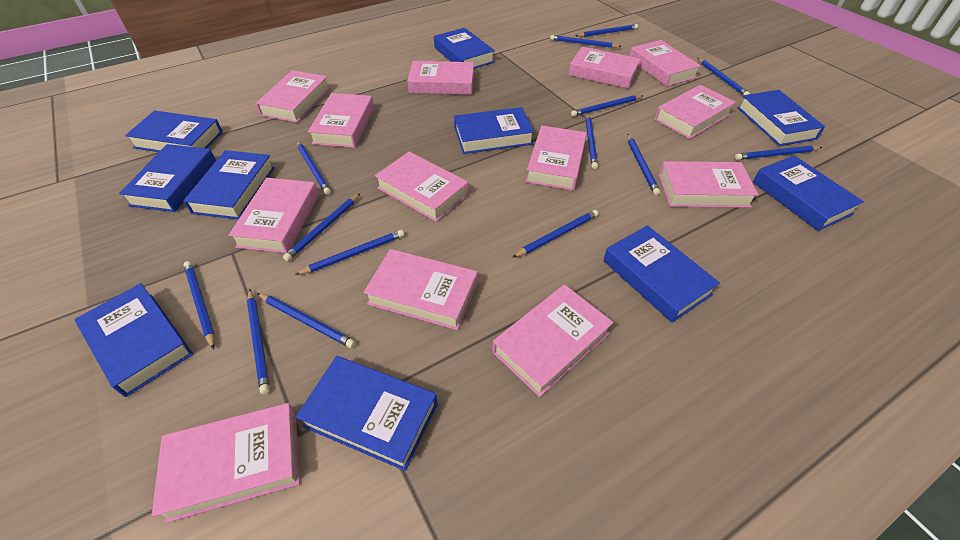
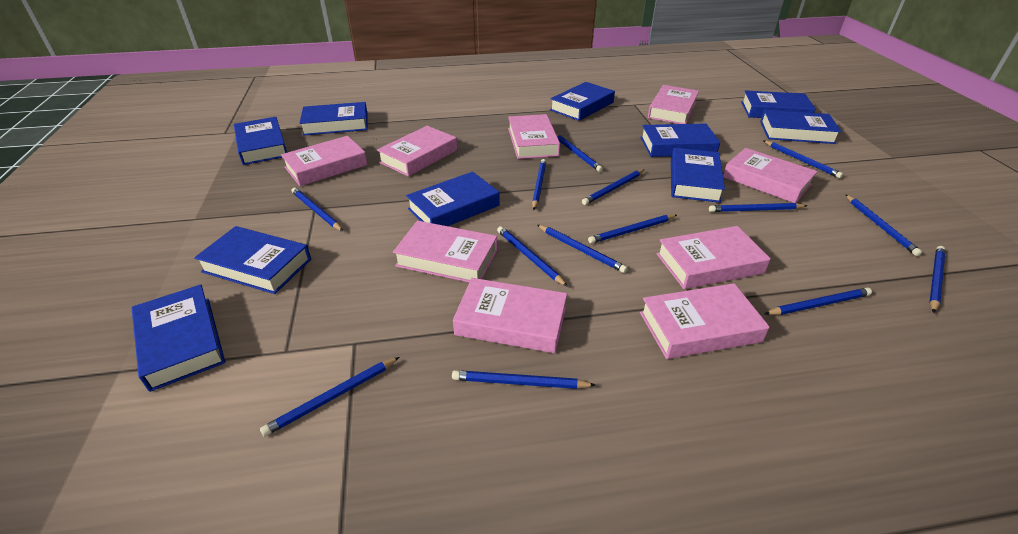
pink book: [152,403,300,523] [229,178,319,253] [256,70,330,123] [308,93,374,148] [363,249,478,330] [375,152,469,222] [407,61,474,95] [492,284,614,397] [526,125,587,191] [569,47,641,89] [630,40,701,87] [655,85,736,139] [659,161,759,208] = 13 -> [281,136,368,186] [377,126,457,177] [393,221,498,282] [453,278,567,353] [508,114,560,159] [640,283,769,359] [648,85,699,124] [656,226,771,289] [723,148,818,203] = 9

